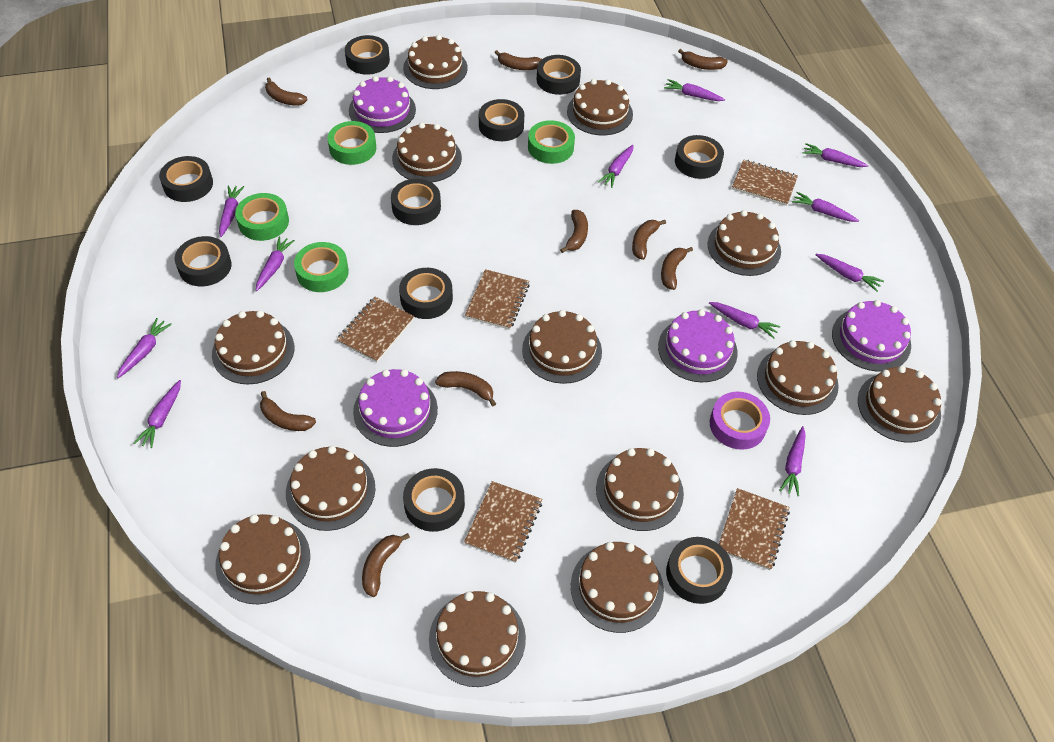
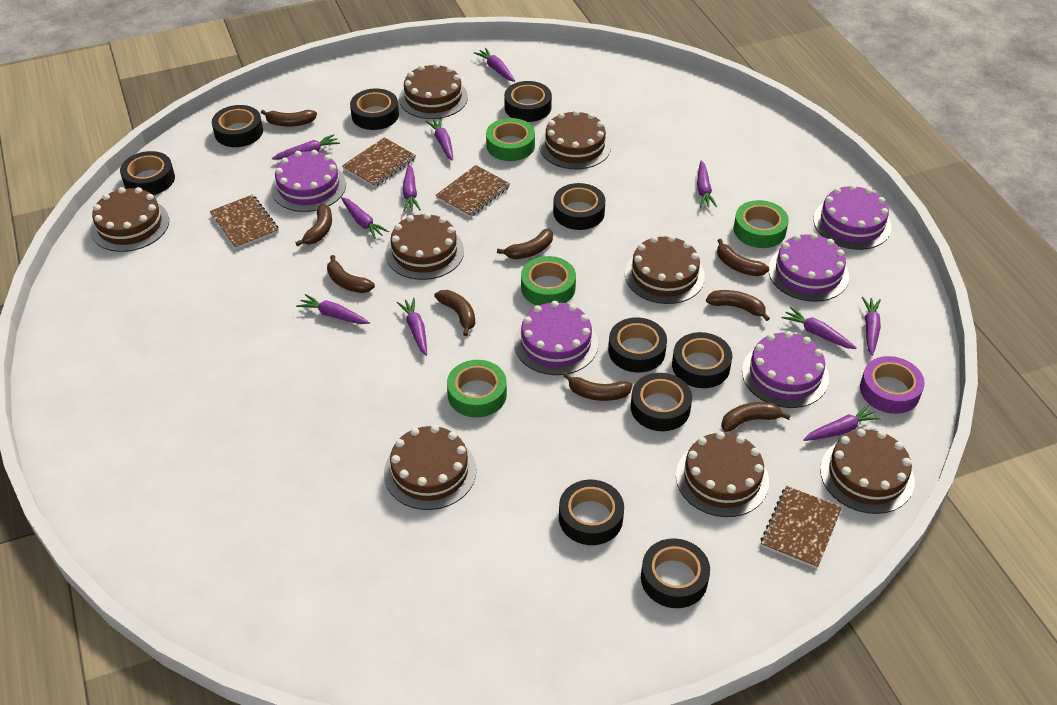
brown cake: [212,311,294,384] [215,514,310,604] [286,446,375,531] [392,123,462,182] [403,35,468,89] [429,591,526,687] [522,310,602,384] [567,79,633,135] [571,542,664,633] [596,448,684,531] [708,210,781,276] [757,340,839,415] [858,366,942,442] = 13 -> [90,187,169,252] [384,425,476,510] [385,212,464,280] [399,63,468,119] [539,110,611,169] [625,235,705,304] [676,431,769,517] [820,429,915,514] = 8
brown notebook: [337,297,414,362] [464,481,542,563] [465,269,530,330] [719,488,790,570] [732,159,798,206] = 5 -> [210,195,279,249] [342,137,416,187] [436,165,510,217] [761,486,842,569] = 4
purple cake: [349,76,416,133] [353,369,438,447] [658,309,738,382] [832,300,911,372] = 4 -> [271,150,346,212] [514,301,598,375] [742,331,829,408] [768,233,849,302] [813,184,891,250] = 5

